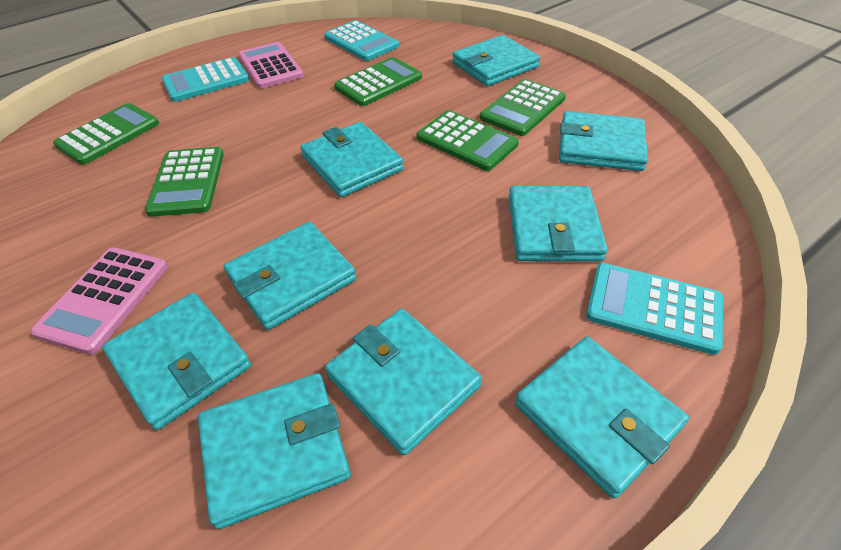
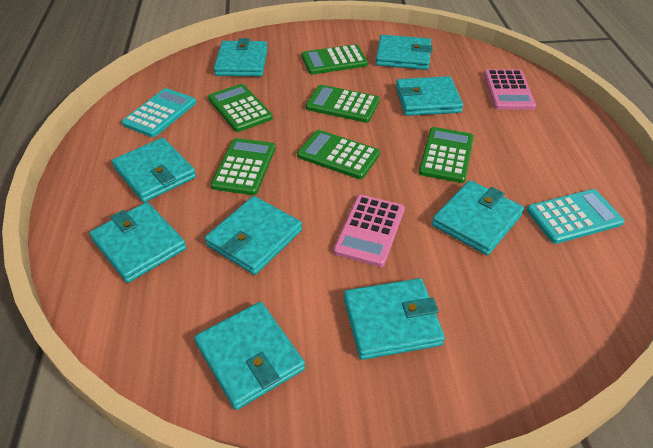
green calculator: [53,103,159,165] [145,147,224,217] [334,57,422,106] [417,110,519,171] [480,79,566,136] = 5 -> [208,84,273,132] [211,138,276,195] [297,130,380,179] [301,44,368,74] [306,85,380,123] [419,127,474,183] = 6
turquoise calculator: [162,57,249,102] [324,20,399,61] [586,263,723,355] = 3 -> [122,88,196,137] [527,189,625,244] = 2

